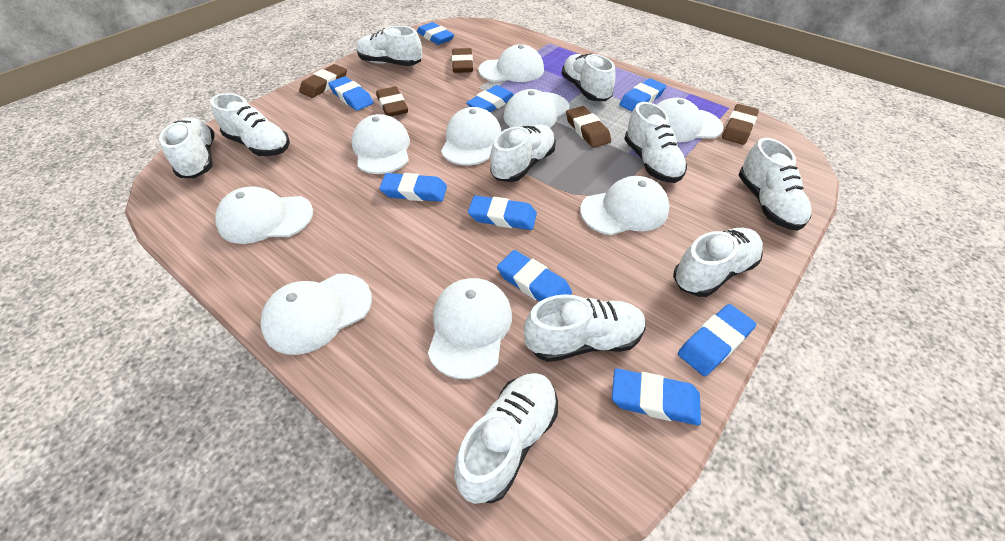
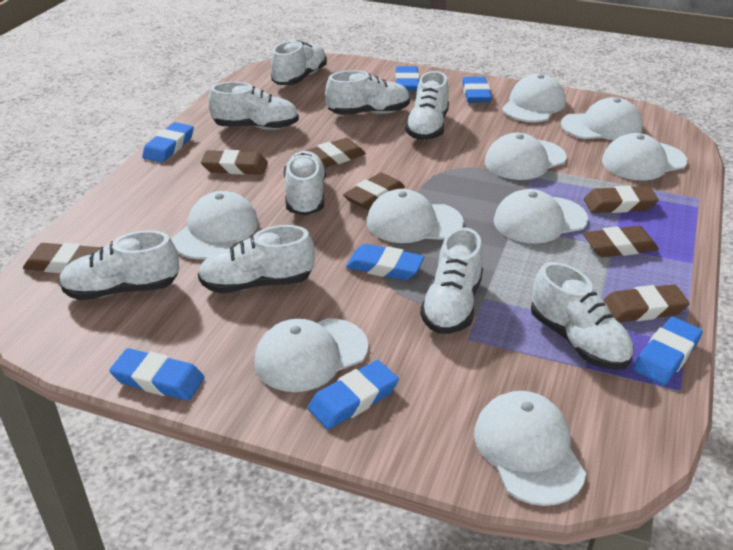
blue eraser: [328,76,374,111] [379,173,447,202] [417,22,454,45] [466,85,514,112] [468,195,537,230] [497,250,572,302] [612,368,701,425] [619,78,666,111] [678,304,756,376] = 9 -> [109,348,205,401] [142,122,194,163] [308,360,399,429] [346,244,424,280] [395,66,419,91] [462,77,492,103] [633,317,703,385] = 7
brown eraser: [299,64,347,98] [376,86,408,116] [452,48,473,73] [566,106,611,148] [722,104,759,145] = 5 -> [23,243,101,273] [201,150,268,175] [305,138,366,167] [343,173,405,210] [583,226,659,257] [584,186,659,213] [603,284,690,322] = 7
white shoe: [159,117,215,178] [210,93,290,156] [356,26,422,66] [454,373,558,504] [490,124,556,182] [524,294,646,362] [562,53,615,101] [624,102,687,183] [673,228,763,297] [738,138,812,231] = 10 -> [59,230,179,300] [198,225,315,294] [208,82,299,130] [271,40,327,85] [284,151,326,215] [325,70,410,115] [405,71,449,140] [420,228,483,334] [531,262,634,370] = 9

